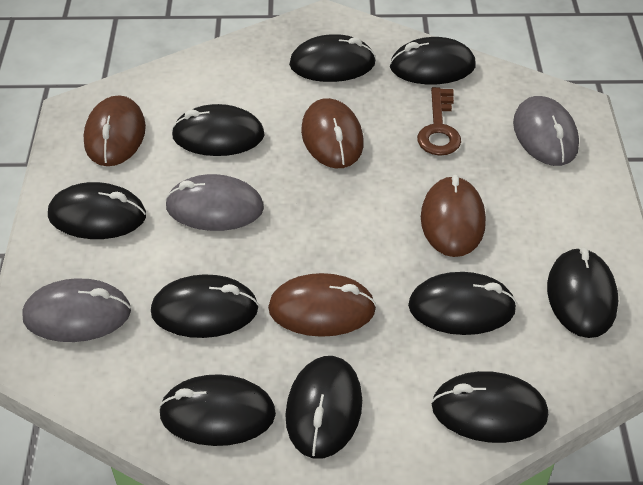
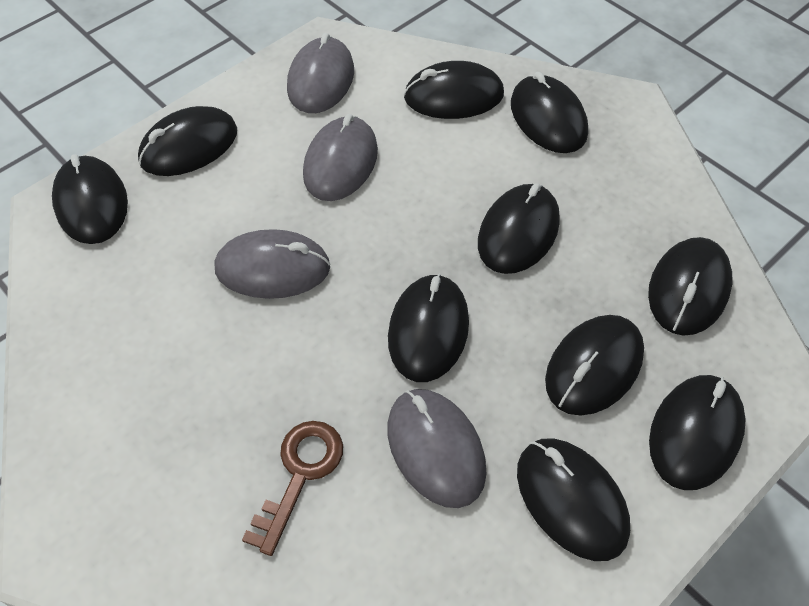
brown mouse: [84,95,146,166] [268,273,376,337] [301,98,364,168] [421,175,486,257] = 4 -> none = 0
grey mouse: [22,278,131,342] [165,174,264,231] [513,96,579,166] = 3 -> [215,229,330,299] [287,33,354,113] [303,114,378,201] [387,389,487,508] = 4

